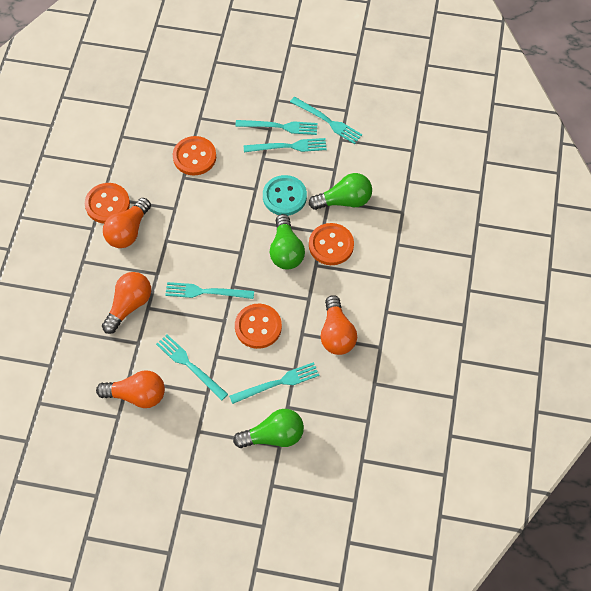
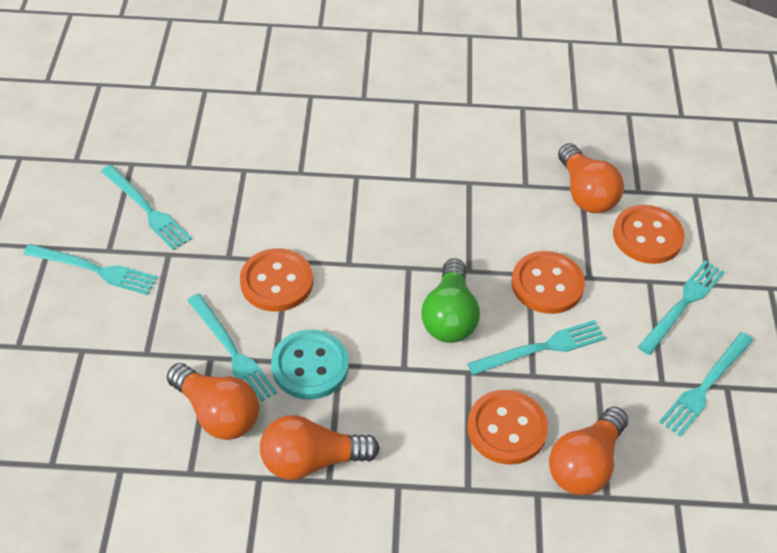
green light bulb: [233,409,304,448] [270,214,305,269] [309,173,372,210] = 3 -> [421,258,480,343] = 1

